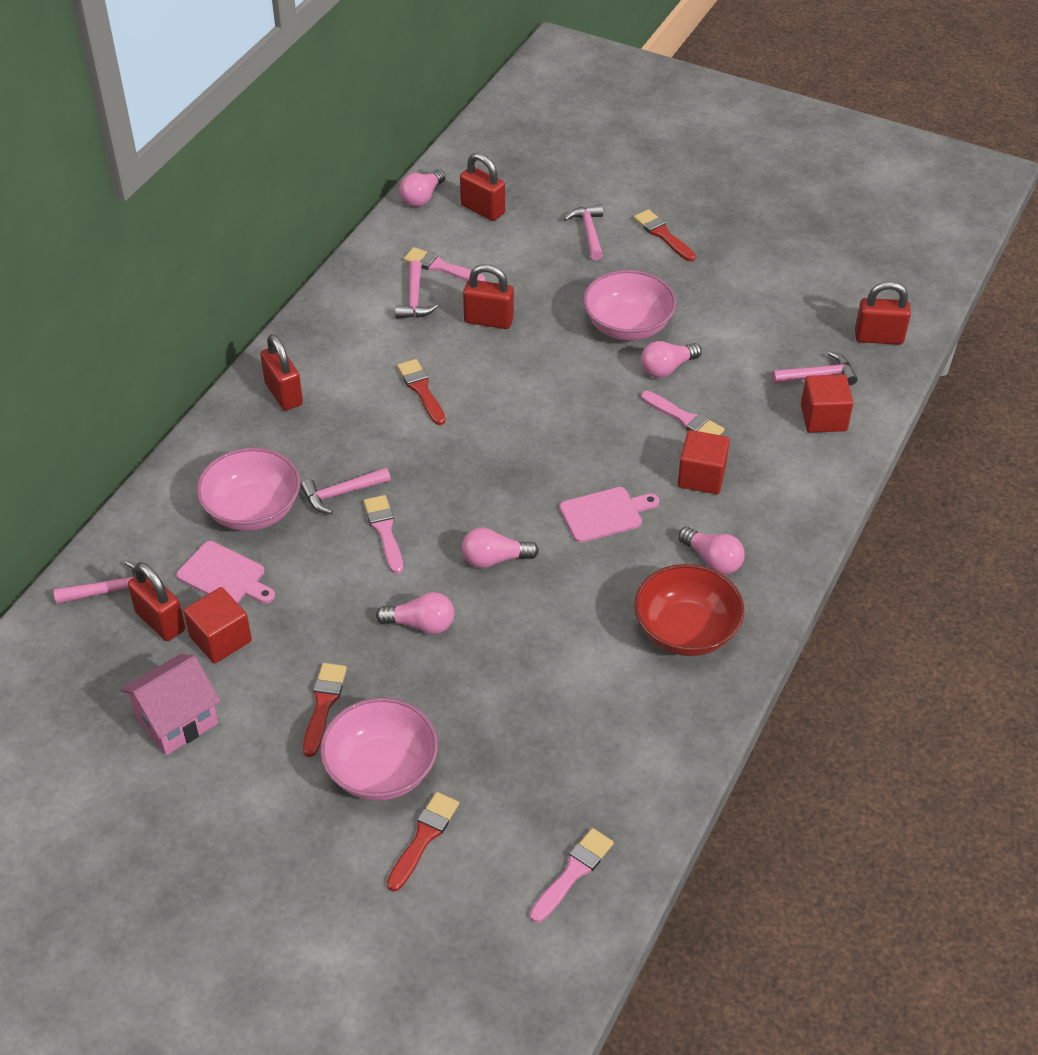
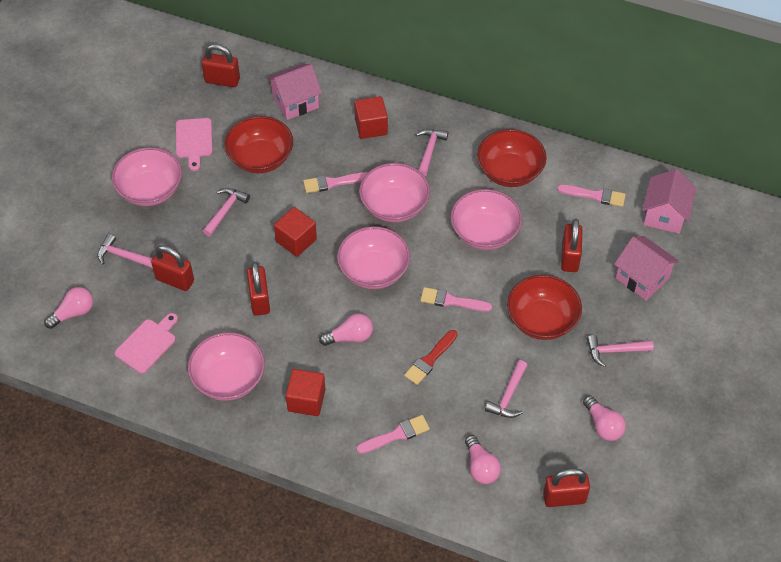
pink bowl: [196,448,300,531] [320,698,438,801] [583,270,676,341] = 3 -> [112,147,182,206] [188,332,265,401] [337,226,410,289] [359,163,430,222] [451,189,522,250] = 5
pink house: [120,654,220,755] = 1 -> [267,64,322,120] [614,236,679,301] [642,169,696,234] = 3
pink light bulb: [376,592,454,634] [400,169,445,207] [462,527,539,568] [641,341,702,378] [678,527,745,575] = 5 -> [44,287,93,329] [319,314,373,346] [465,435,501,484] [583,396,626,441] = 4
red bowl: [634,564,744,656] = 1 -> [224,116,293,173] [477,129,547,187] [507,275,582,340] = 3
red brush: [303,663,347,757] [387,792,459,892] [397,359,446,425] [634,209,696,261] = 4 -> [404,330,457,385] = 1

